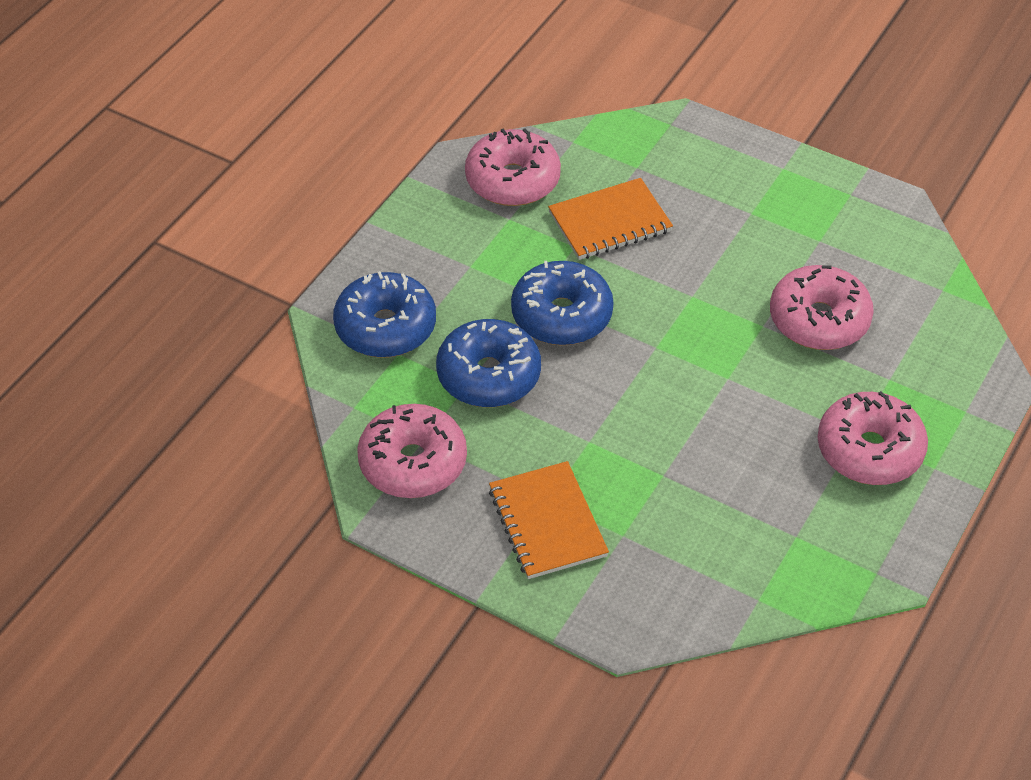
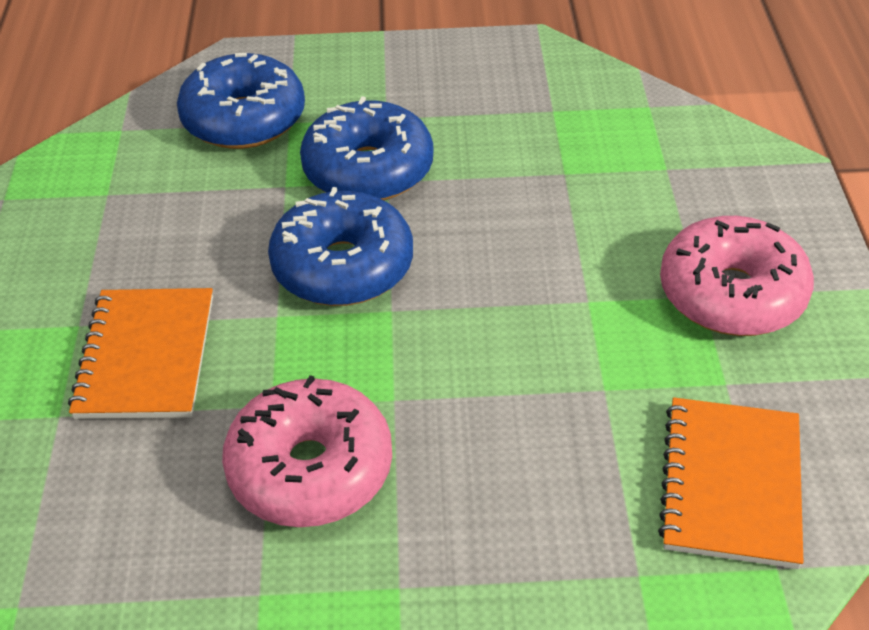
pink donut: [357,404,467,498] [465,128,561,206] [770,265,874,350] [817,391,928,485] = 4 -> [222,375,392,527] [660,216,814,336] = 2

